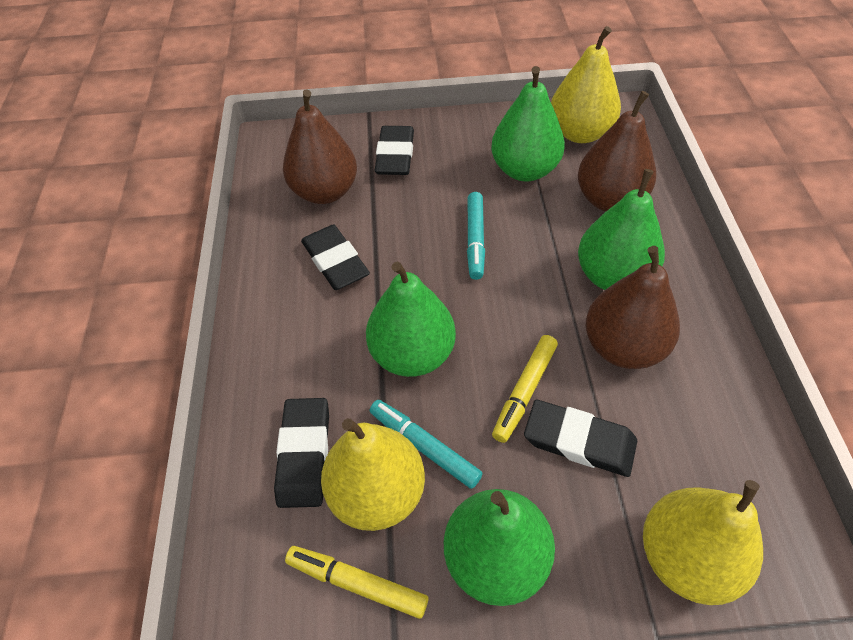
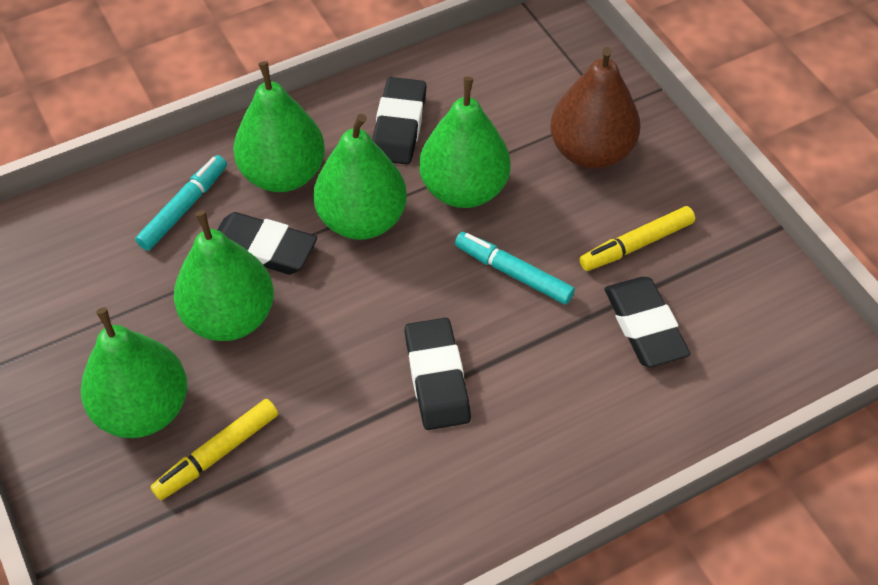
brown pear: [283,89,357,204] [578,91,656,211] [586,246,680,369] = 3 -> [550,47,640,169] = 1
green pear: [366,261,456,377] [444,489,555,606] [491,66,565,181] [578,169,665,290] = 4 -> [81,307,188,438] [174,210,274,341] [233,61,325,192] [313,114,407,240] [419,77,511,208] = 5
yellow pear: [321,418,425,531] [551,26,621,143] [643,480,763,605] = 3 -> none = 0

